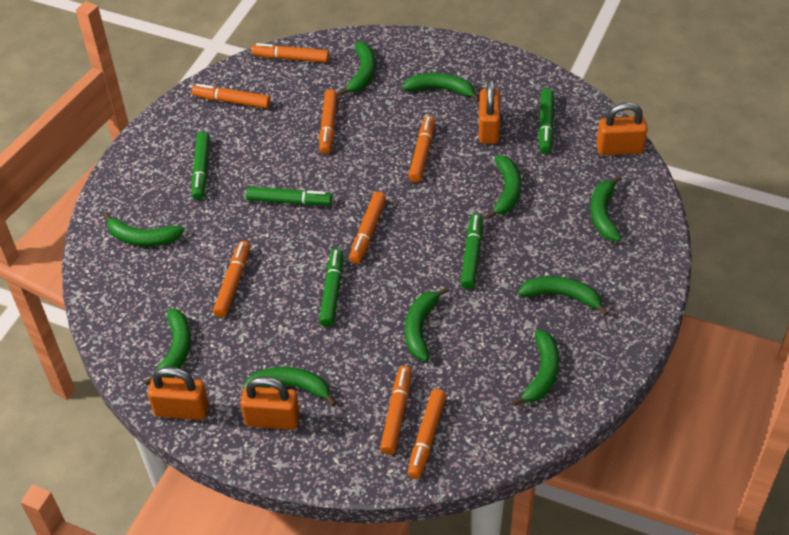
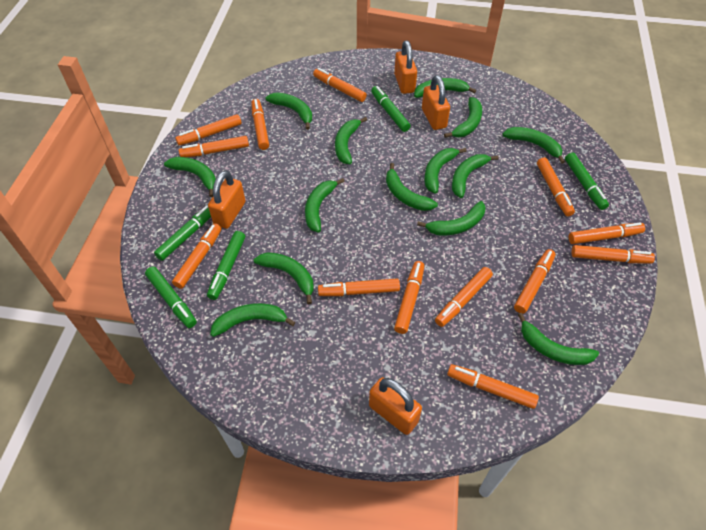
green banana: [103,212,184,246] [144,309,191,386] [243,367,336,406] [338,42,375,96] [402,73,480,102] [405,287,449,361] [486,155,521,219] [512,330,559,406] [518,276,608,316] [591,175,622,241] = 10 -> [164,157,216,197] [210,303,295,337] [254,252,314,305] [265,92,312,130] [305,178,345,232] [335,117,367,165] [386,163,438,211] [414,78,476,98] [417,201,486,236] [424,148,467,194] [444,97,482,138] [452,154,499,198] [503,127,565,164] [518,313,599,365] = 14
orange marker: [192,84,271,108] [213,241,250,318] [251,43,329,63] [319,89,338,154] [349,192,386,264] [380,366,412,455] [408,116,435,182] [408,389,446,479] = 8 -> [172,223,222,289] [175,114,242,146] [179,136,249,157] [251,99,269,150] [313,68,367,102] [318,279,400,296] [394,261,424,334] [435,267,493,327] [447,364,539,409] [514,249,556,314] [537,157,575,216] [569,222,645,244] [571,245,655,264] = 13

